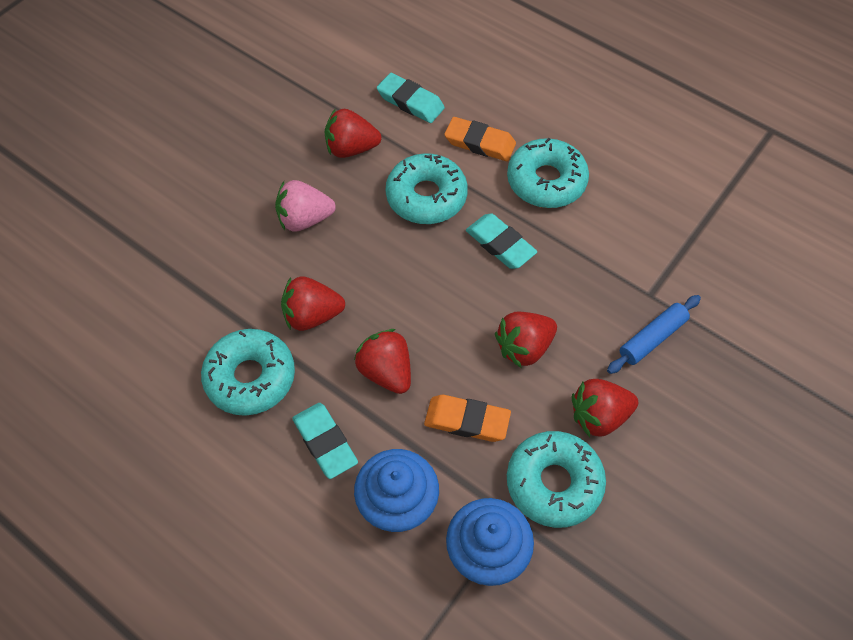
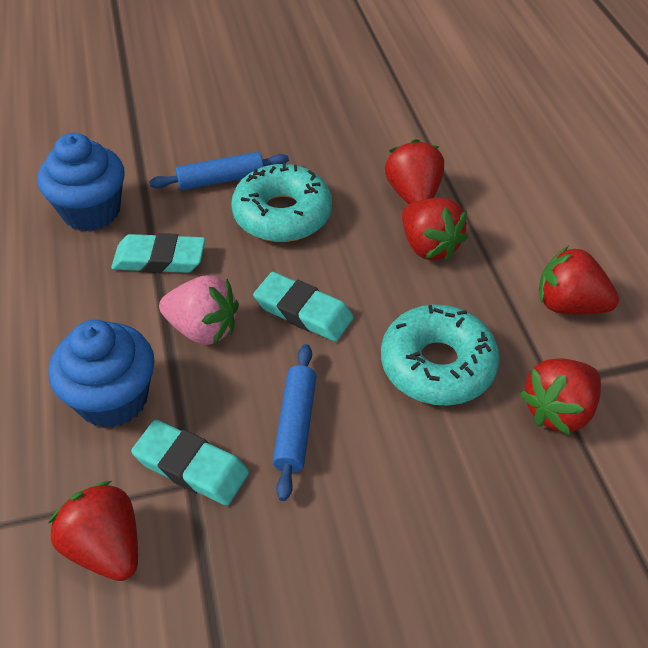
blue rolling pin: [607,295,701,374] = 1 -> [149,152,289,190] [272,344,316,501] = 2
orange eraser: [424,395,511,442] [444,117,516,161] = 2 -> none = 0
turquoise donut: [201,329,295,416] [386,153,468,224] [507,138,589,208] [507,431,606,528] = 4 -> [231,162,332,242] [381,305,500,406] = 2

